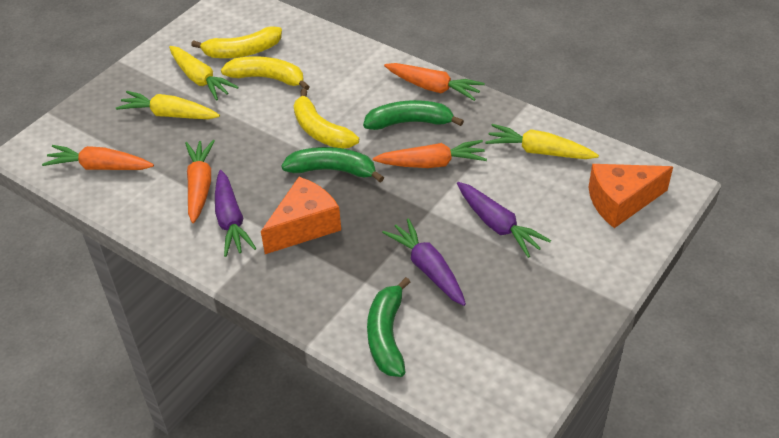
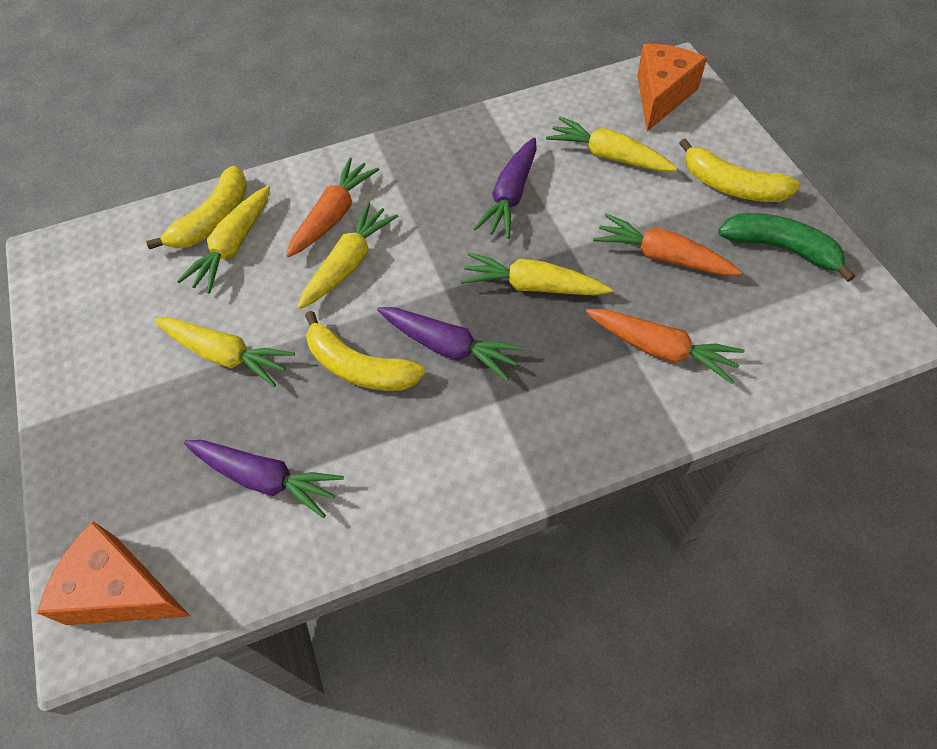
green banana: [281,147,384,183] [363,100,464,130] [367,277,410,377] = 3 -> [718,213,855,282] = 1
orange carrot: [42,145,154,170] [185,140,215,223] [373,140,487,168] [384,63,485,101] = 4 -> [286,158,380,257] [586,309,744,384] [593,213,742,276] = 3
yellow carrot: [116,91,220,119] [169,46,239,101] [485,124,599,159] = 3 -> [154,318,295,387] [177,186,270,293] [297,202,398,309] [461,252,612,296] [546,117,677,171] = 5

